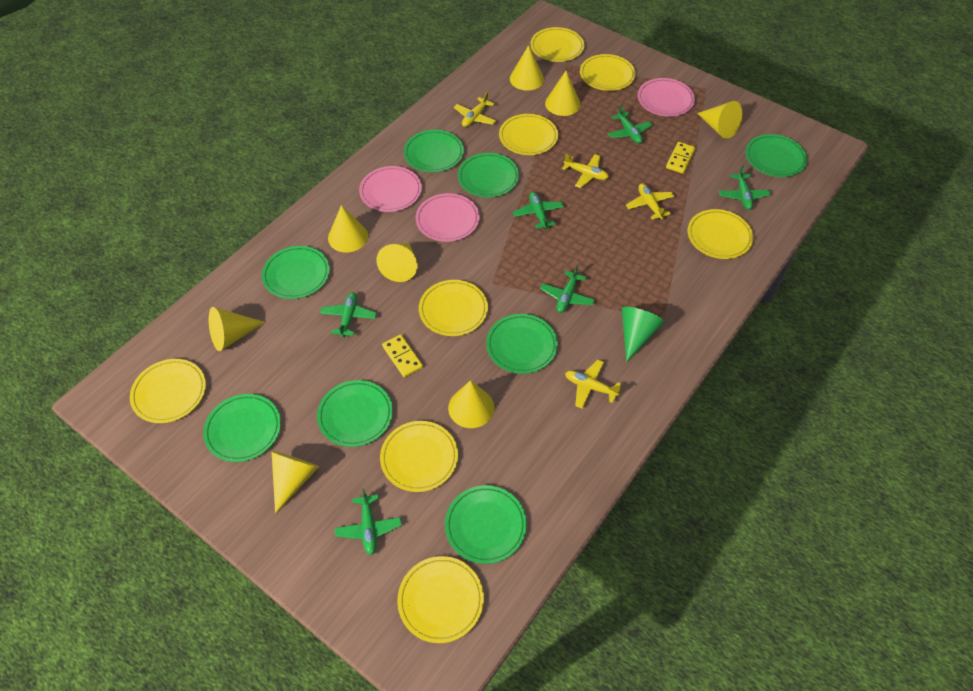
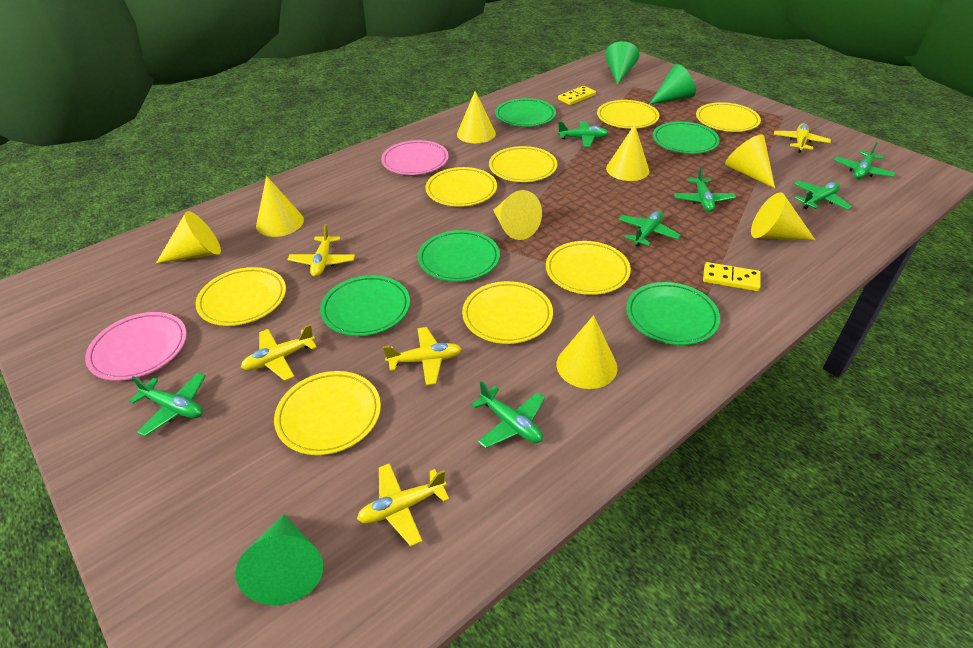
green cone: [622,307,664,362] = 1 -> [236,514,323,605] [605,41,640,85] [649,64,696,104] = 3
green plane: [320,292,377,337] [335,489,402,555] [513,192,564,229] [540,265,595,313] [608,105,653,144] [719,165,771,210] = 6 -> [129,372,206,436] [471,381,545,448] [558,121,608,147] [618,210,681,247] [674,167,736,212] [793,180,852,210] [834,142,896,179] = 7
green plate: [203,394,281,462] [262,246,330,299] [317,380,393,447] [404,130,464,172] [445,485,527,564] [458,153,519,198] [486,314,558,374] [746,134,807,177] = 8 -> [320,275,410,336] [418,230,500,282] [495,98,556,127] [626,282,720,345] [653,122,720,154] = 5
pink plate: [359,166,422,212] [416,193,480,242] [638,78,695,117] = 3 -> [85,312,187,381] [381,140,449,175] = 2
yellow plane: [454,91,496,127] [562,153,609,188] [565,359,621,409] [626,183,675,220] = 4 -> [241,325,317,381] [287,224,355,277] [357,463,450,546] [383,327,461,385] [774,123,831,153] = 5

